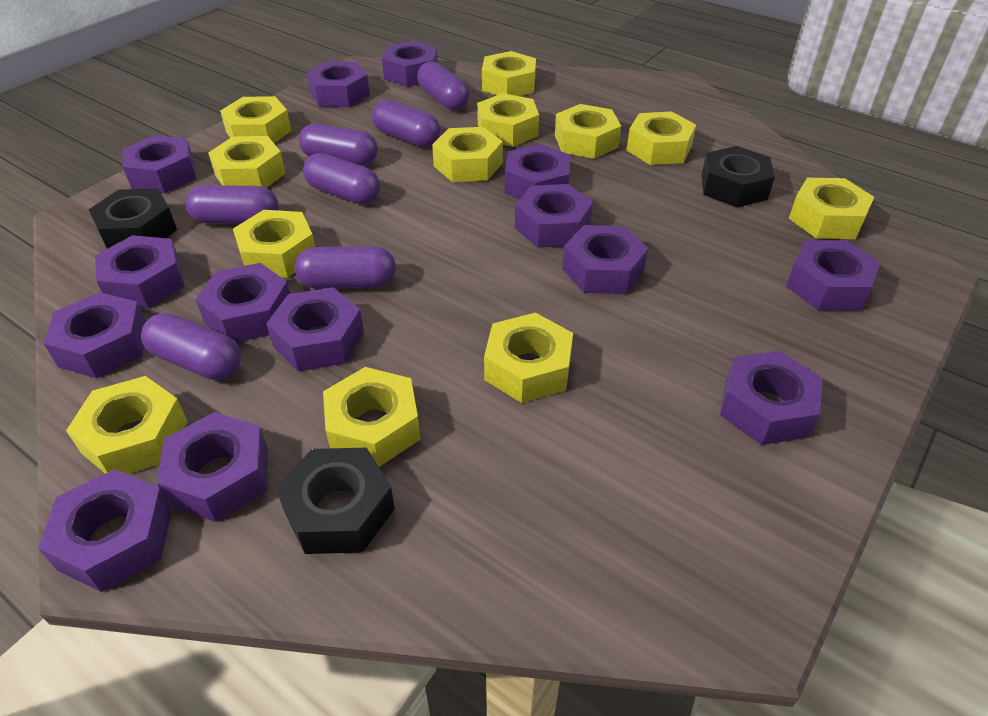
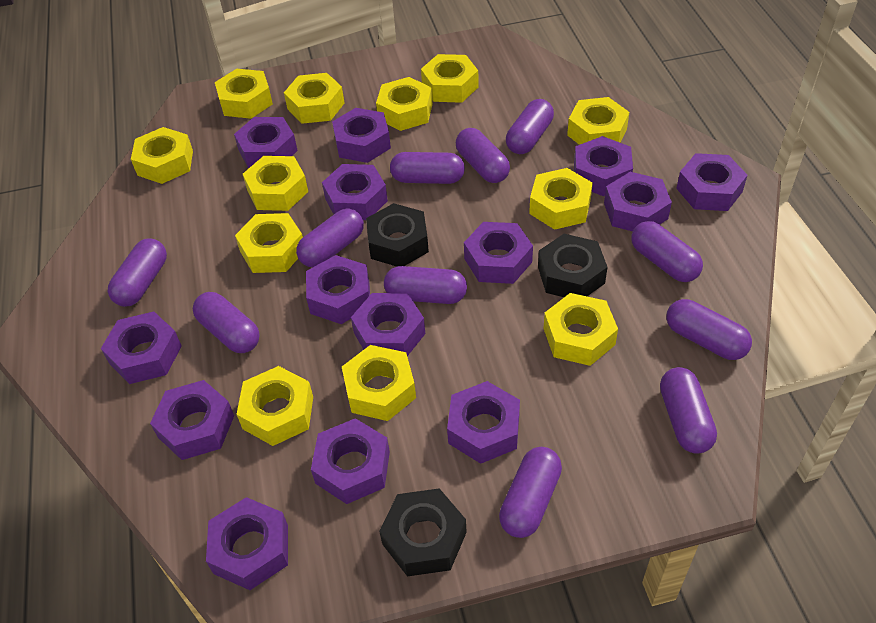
purple capsule: [141,313,241,380] [185,185,279,224] [294,246,396,289] [299,124,378,166] [303,153,380,204] [372,100,441,147] [417,61,470,110] = 7 -> [108,239,167,307] [193,292,260,353] [296,208,364,268] [384,266,467,304] [390,152,465,184] [456,128,510,183] [499,447,562,538] [506,99,554,154] [631,221,703,282] [660,367,717,454] [666,299,752,360] = 11

